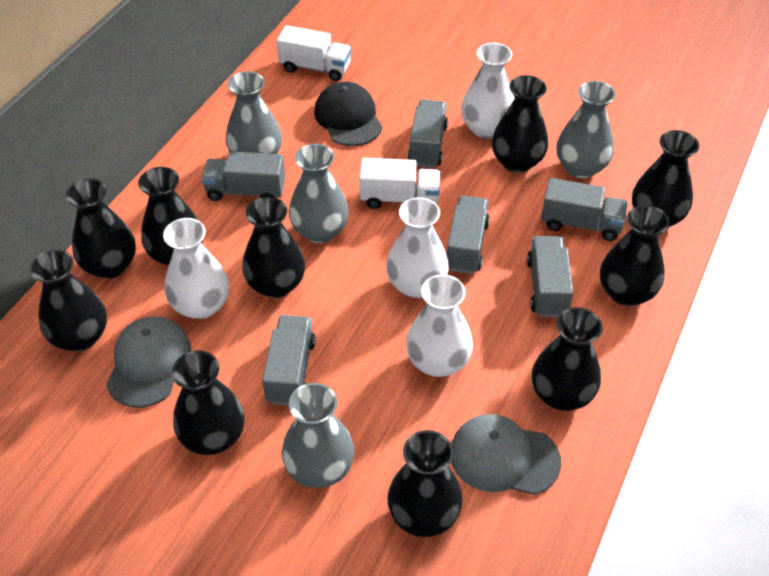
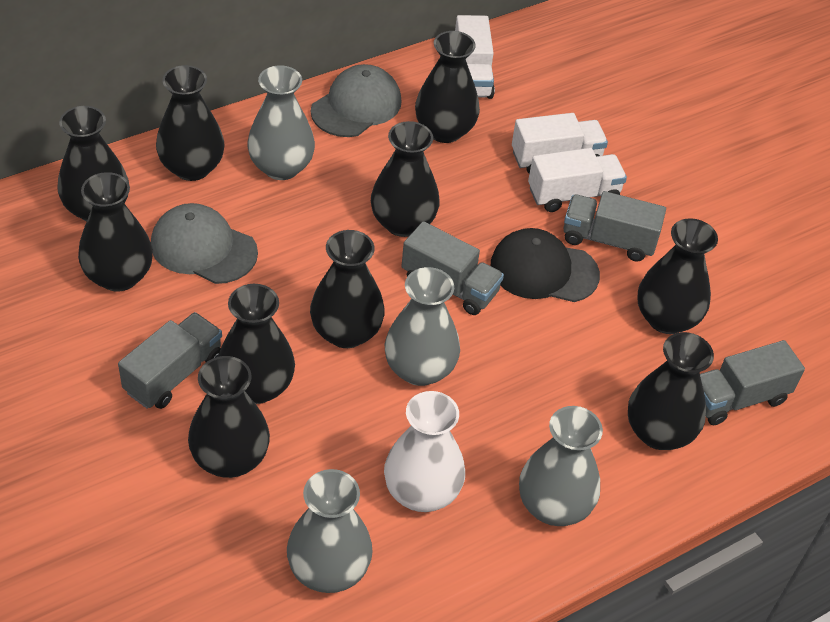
grey truck: [201,151,285,201] [262,315,316,405] [408,99,448,168] [446,196,490,274] [527,236,573,317] [541,178,628,241] = 6 -> [118,312,222,409] [402,221,504,315] [564,191,666,262] [700,340,805,425] = 4
white truck: [277,25,352,81] [359,158,440,209] = 2 -> [455,15,495,99] [512,113,608,174] [528,148,627,212] = 3
white vase: [163,218,229,319] [386,197,449,298] [406,274,473,377] [461,43,515,139] = 4 -> [384,391,465,512] = 1

